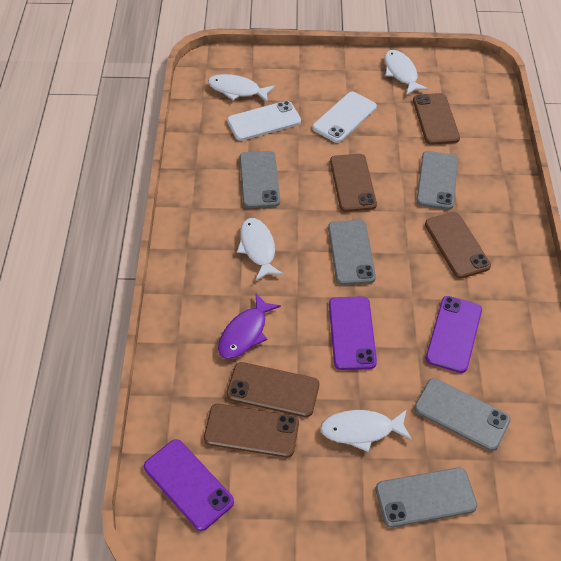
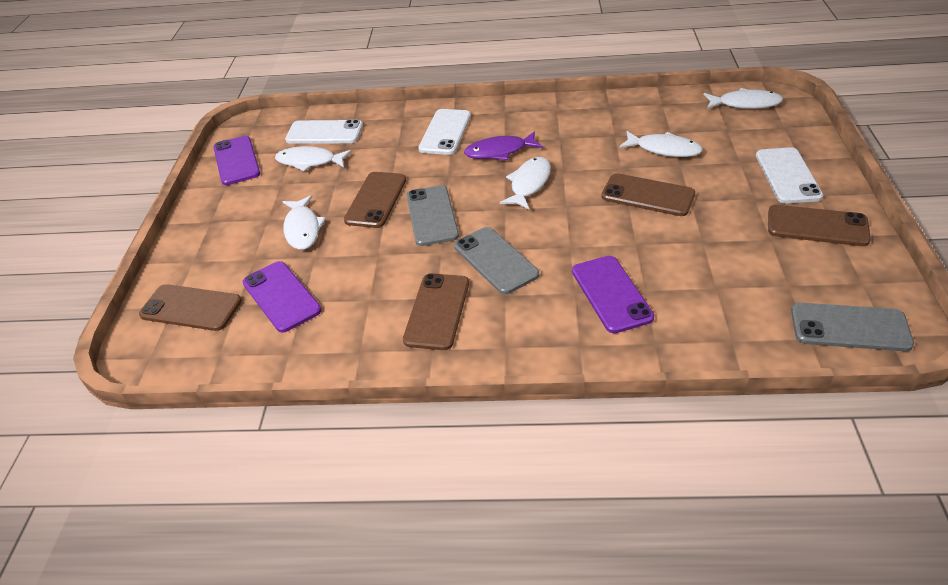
grey phone: [240,151,280,208] [328,220,376,285] [375,467,477,528] [414,378,511,451] [416,151,458,210] = 5 -> [406,185,459,246] [454,227,539,294] [791,303,914,351] = 3
white fish: [208,74,275,103] [237,218,284,281] [320,410,412,452] [384,50,428,95] = 4 -> [275,146,352,172] [283,195,326,250] [500,157,551,210] [619,131,703,157] [704,88,783,109] = 5
white phone: [227,101,301,141] [312,92,377,143] = 2 -> [285,120,363,144] [418,109,471,155] [756,147,823,204] = 3

